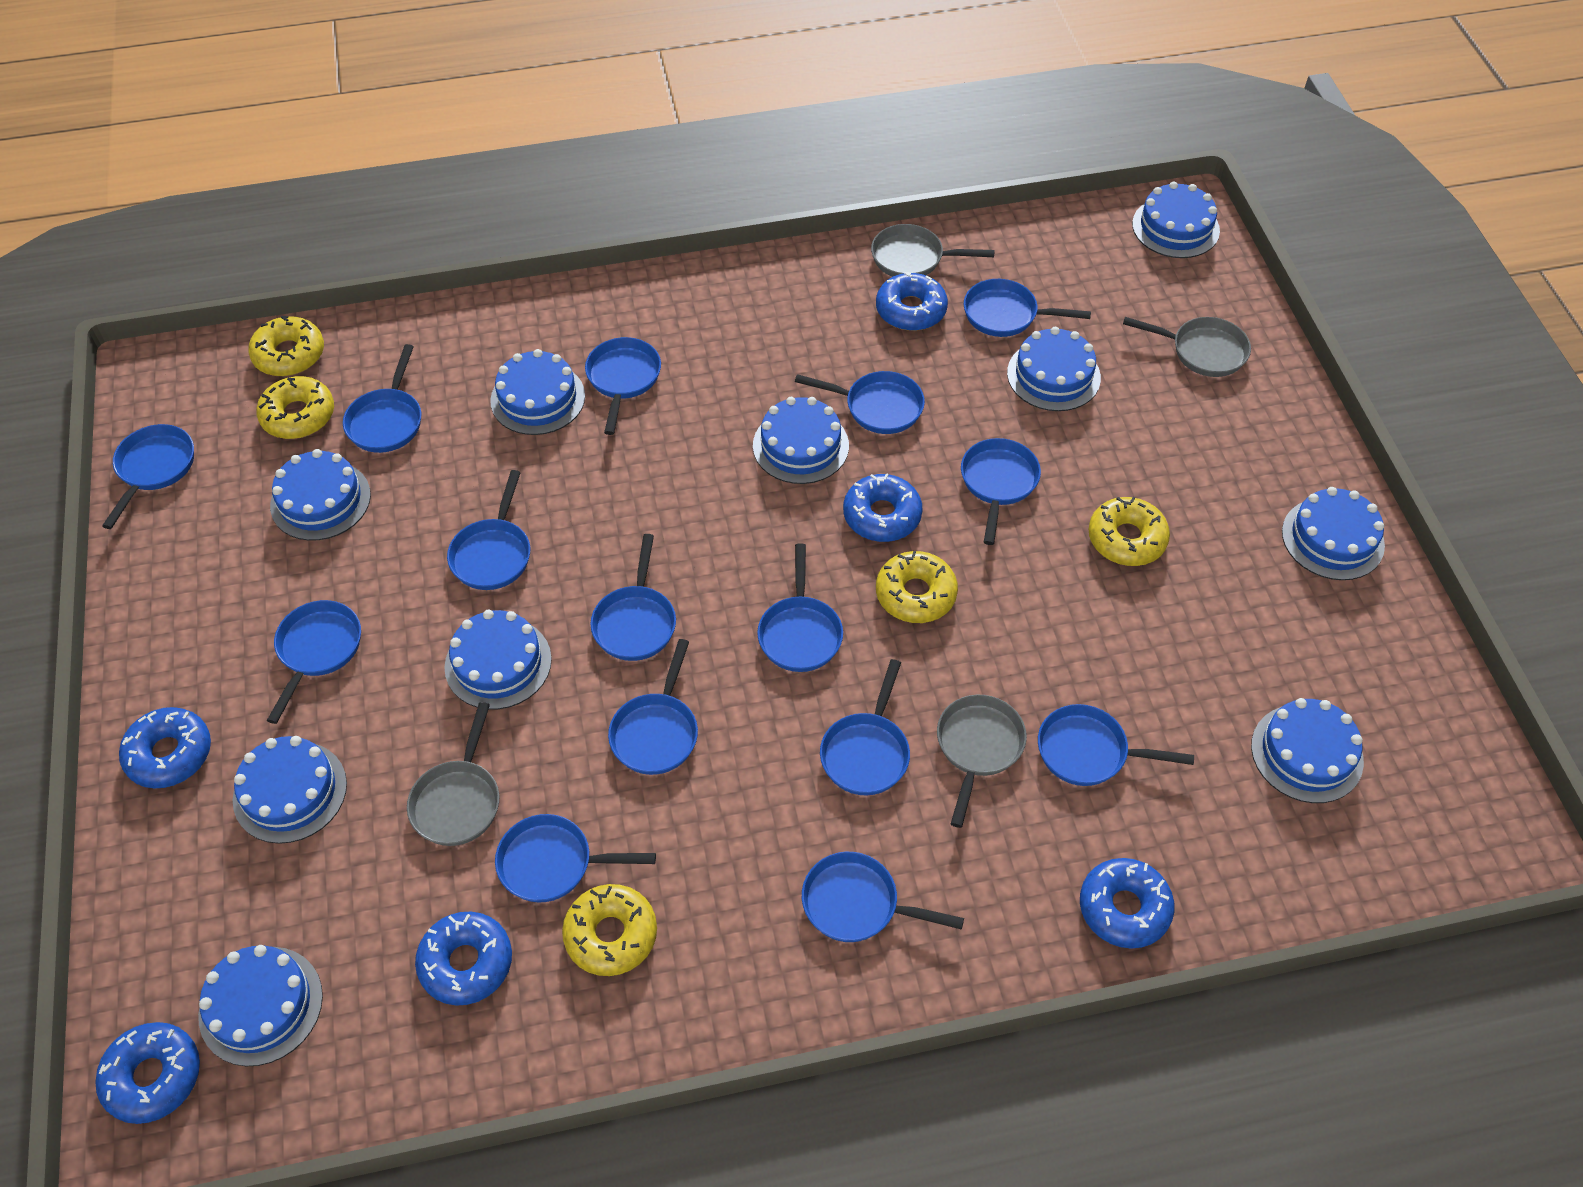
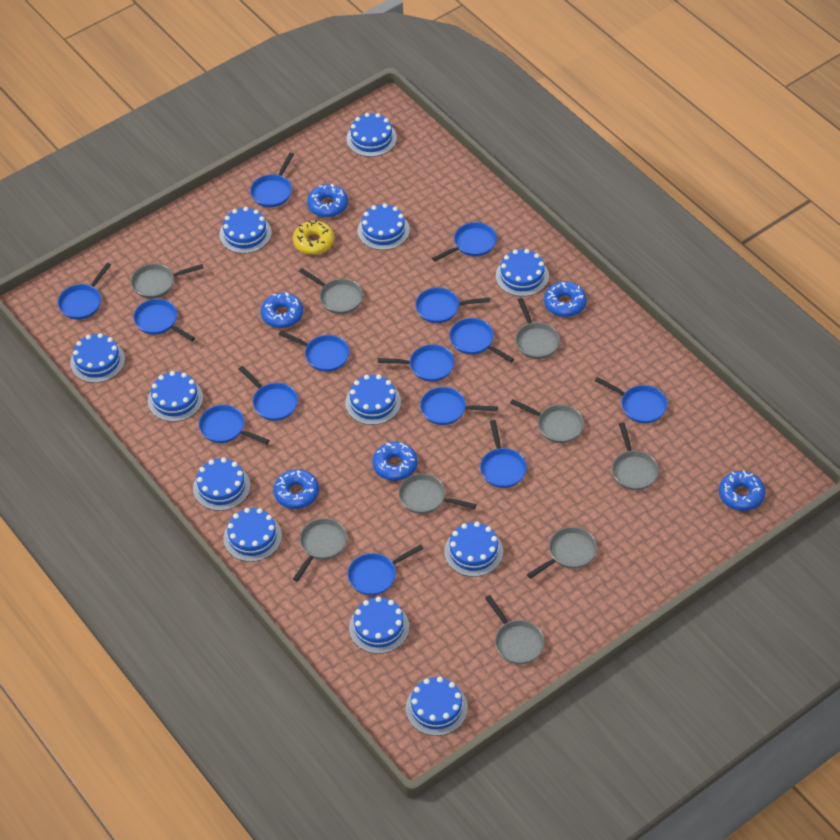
blue cake: [198,945,323,1066] [233,736,347,844] [270,449,371,541] [444,609,552,710] [490,349,585,435] [753,397,849,484] [1007,327,1101,411] [1132,181,1220,258] [1251,698,1364,803] [1282,487,1385,580] = 10 -> [70,333,125,383] [148,371,203,422] [193,458,250,511] [219,207,272,254] [224,508,282,562] [345,374,401,425] [347,113,397,157] [349,596,409,654] [358,203,410,250] [406,677,468,736] [444,522,503,577] [496,249,549,297] = 12
blue pan: [102,424,194,529] [267,600,361,724] [343,344,421,453] [447,470,530,590] [495,814,656,903] [585,337,661,435] [590,534,676,661] [608,639,698,775] [757,543,843,672] [795,371,925,434] [802,852,964,942] [820,659,910,795] [961,438,1041,545] [964,279,1091,337] [1038,704,1194,786] = 15 -> [58,263,111,320] [133,299,195,341] [199,405,270,444] [239,366,298,421] [250,153,294,207] [278,331,349,372] [348,544,424,596] [378,344,454,382] [415,287,490,323] [420,387,498,425] [432,222,497,262] [449,318,514,362] [480,420,527,488] [595,377,667,423] = 14
grey pan: [407,702,499,846] [871,224,995,277] [937,695,1027,828] [1123,317,1251,377] = 4 -> [131,263,203,299] [293,518,347,582] [299,268,363,314] [399,473,477,514] [485,595,545,664] [510,399,584,443] [515,298,560,359] [527,527,597,579] [612,422,659,490] = 9
yellow donut: [248,316,324,376] [256,376,334,439] [562,884,657,976] [876,551,958,623] [1089,497,1170,566] = 5 -> [293,220,334,255] = 1

